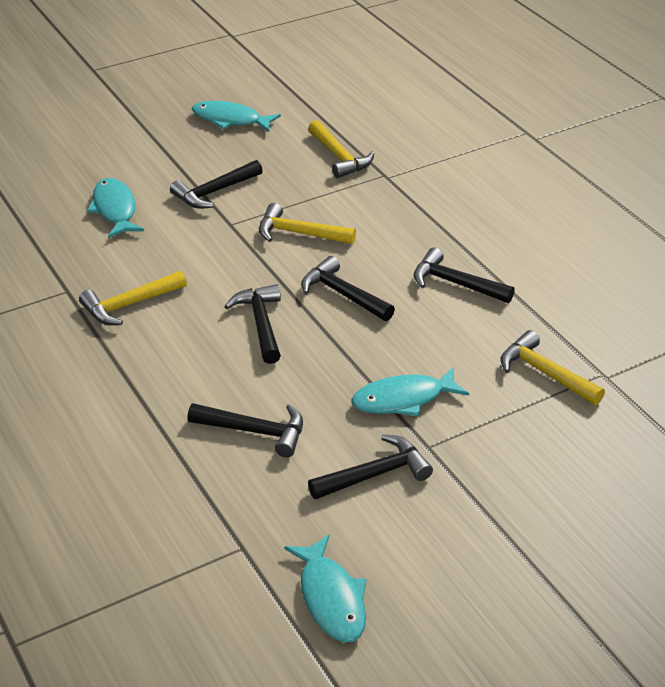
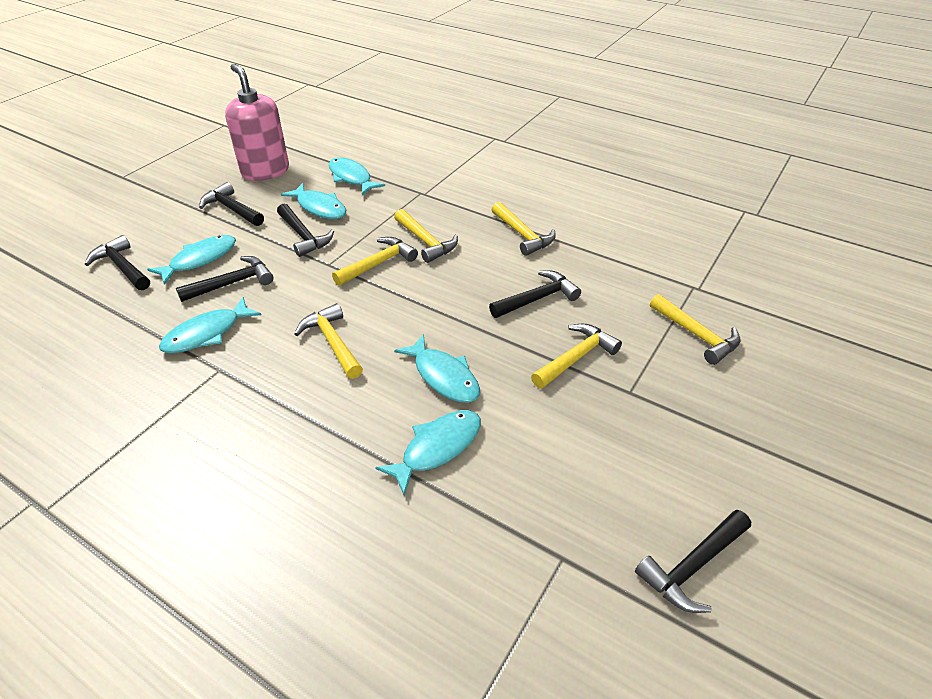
pink soap dispenser: none = 0 -> [225,64,289,181] = 1
turquoise fish: [87,178,144,238] [192,101,281,132] [284,535,367,642] [351,367,469,416] = 4 -> [147,235,236,285] [159,297,261,353] [281,183,346,219] [329,157,385,195] [375,410,481,495] [394,334,480,403] = 6
yellow hammer: [79,271,187,325] [259,203,356,244] [308,120,374,178] [501,330,605,405] = 4 -> [295,303,363,379] [332,237,418,286] [394,209,458,263] [492,202,556,256] [531,324,622,389] [650,294,741,365] = 6

